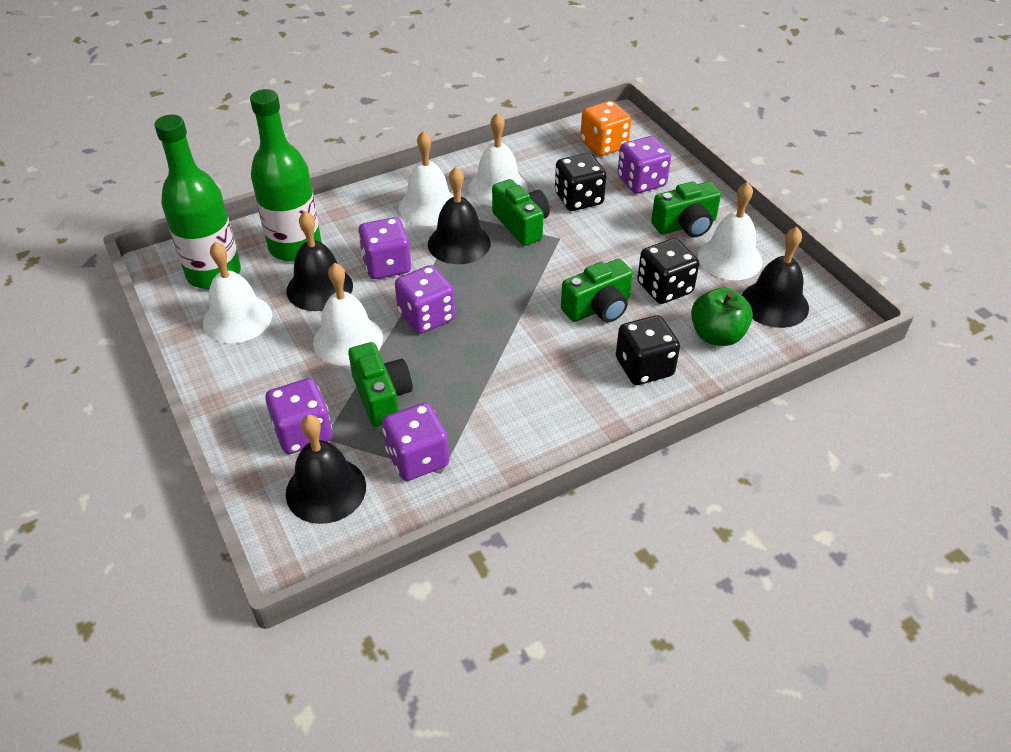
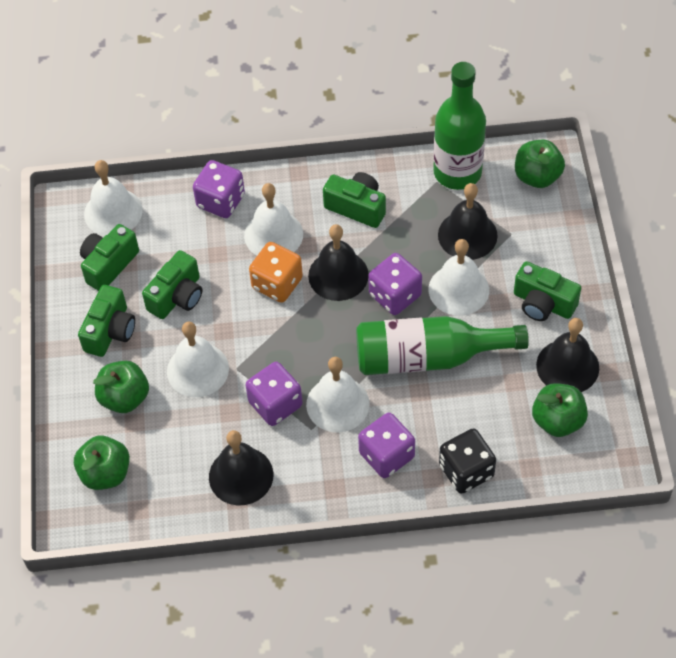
black dice: [555,153,606,211] [616,315,680,385] [637,238,699,304] = 3 -> [439,429,496,494] = 1
green apple: [691,288,753,346] = 1 -> [74,436,130,490] [93,361,149,413] [515,140,565,188] [532,383,588,437] = 4
green camera: [348,342,413,427] [492,179,550,246] [561,259,633,322] [651,181,721,237] = 4 -> [78,285,135,357] [80,224,139,291] [142,250,202,319] [323,172,386,228] [514,261,581,321] = 5
purple dice: [265,378,332,454] [358,217,412,279] [382,402,449,481] [395,265,455,334] [618,136,671,193] = 5 -> [193,160,245,218] [246,362,303,426] [358,413,415,478] [368,253,422,315] = 4

